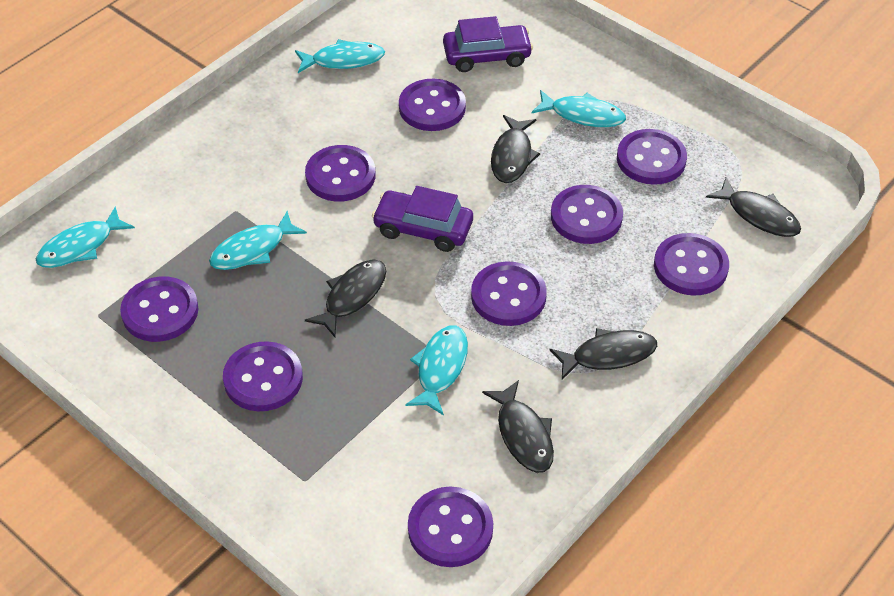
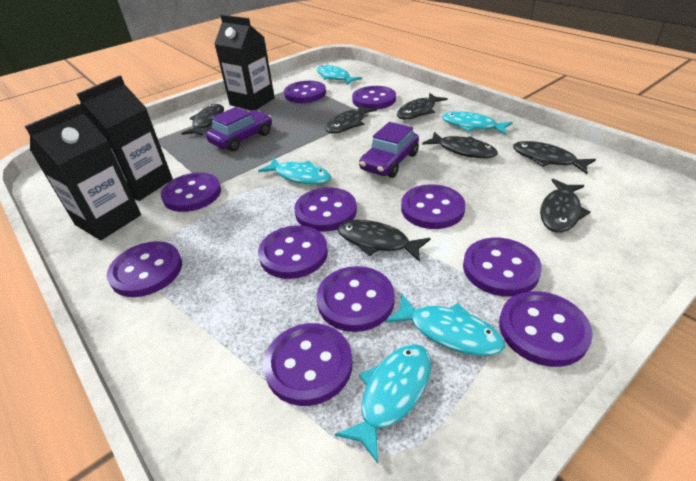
black carton: none = 0 -> [25,104,141,240] [77,75,173,201] [214,15,275,111] = 3
black fish: [305,259,386,337] [482,380,554,473] [491,115,540,183] [550,328,657,380] [706,177,801,237] = 5 -> [181,104,224,136] [325,104,377,134] [337,220,431,262] [397,93,448,119] [422,132,498,158] [513,141,596,174] [540,179,590,233] = 7
purple button: [120,276,198,342] [223,341,303,411] [305,145,375,202] [399,79,466,131] [408,487,493,567] [471,261,547,326] [551,185,623,244] [617,129,687,185] [654,233,729,296] = 9 -> [107,241,182,297] [161,173,221,212] [258,225,328,279] [263,323,352,406] [284,81,326,103] [294,187,357,232] [317,266,395,332] [352,86,396,110] [401,184,466,229] [463,238,542,297] [499,291,593,367] = 11

